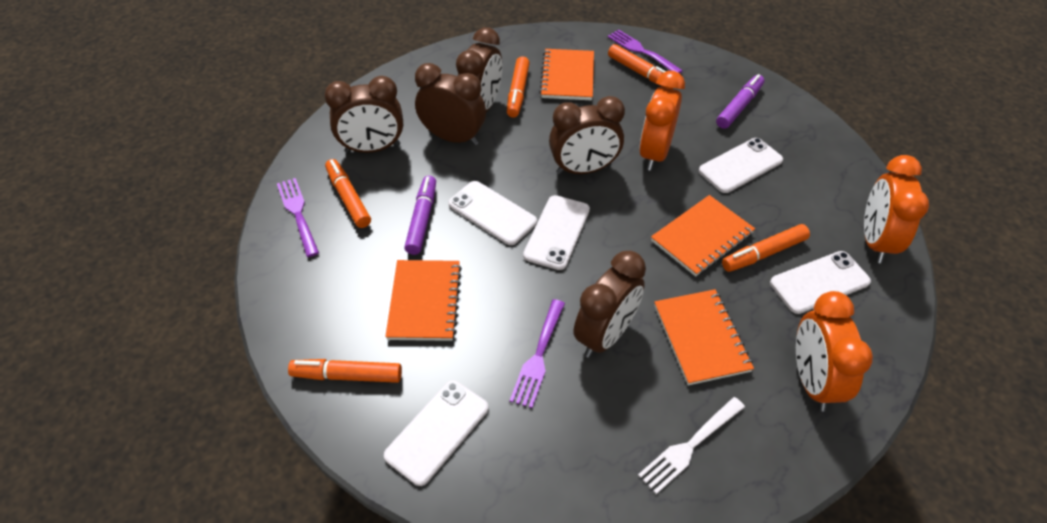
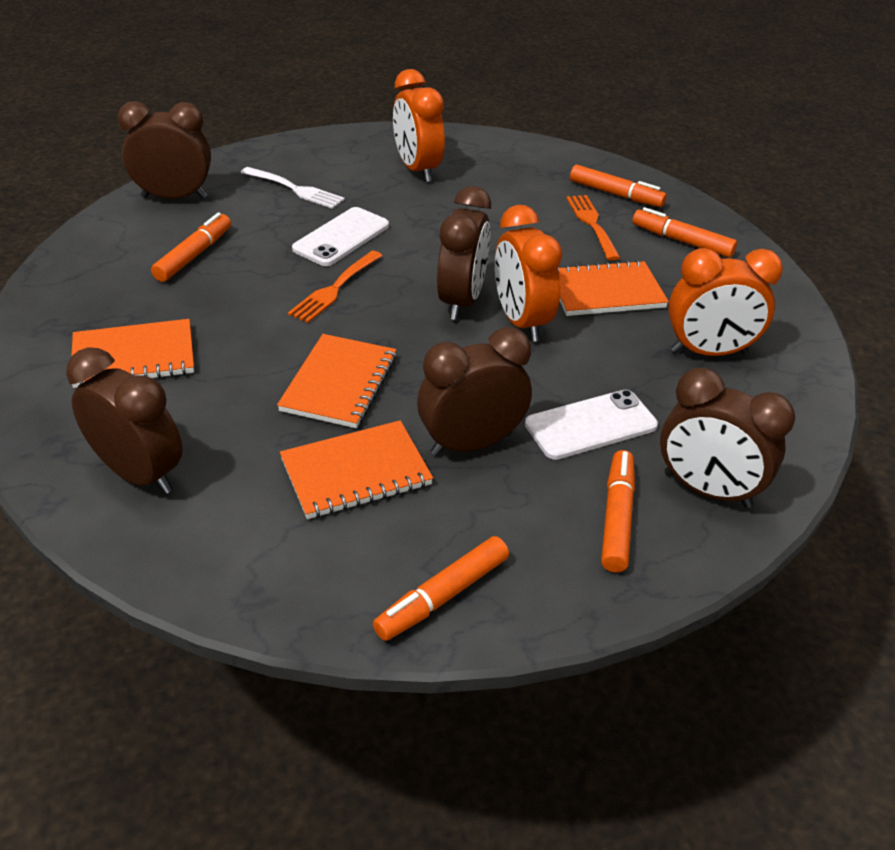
orange fork: none = 0 -> [288,251,382,323] [566,195,620,261] = 2
purple fork: [277,178,319,257] [510,299,565,408] [608,29,683,73] = 3 -> none = 0
purple marker: [404,176,436,255] [716,74,764,129] = 2 -> none = 0
white phone: [384,380,489,486] [449,181,537,245] [523,195,590,270] [699,138,783,193] [770,251,871,314] = 5 -> [292,207,389,266] [525,389,658,460] = 2

